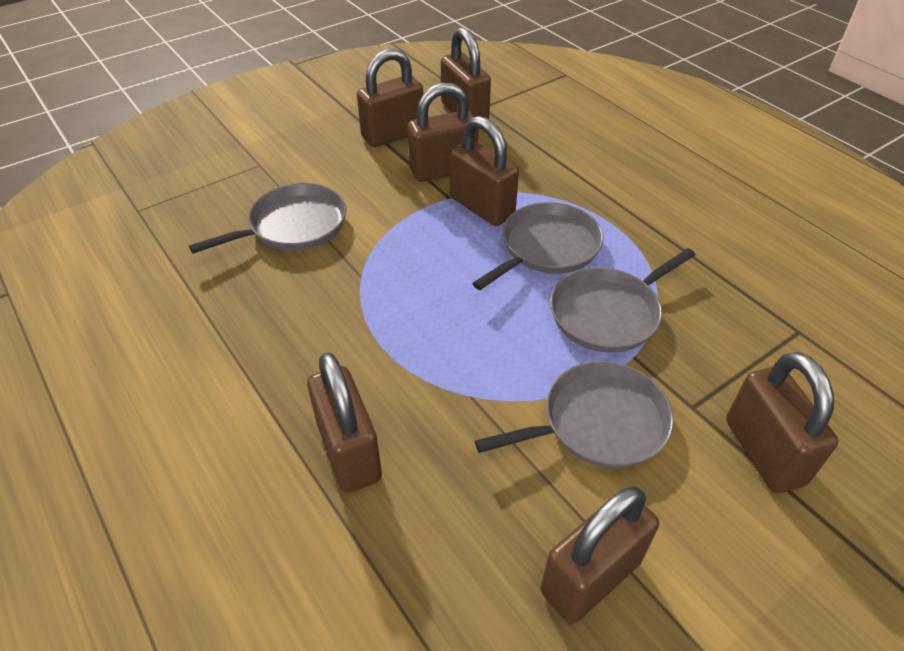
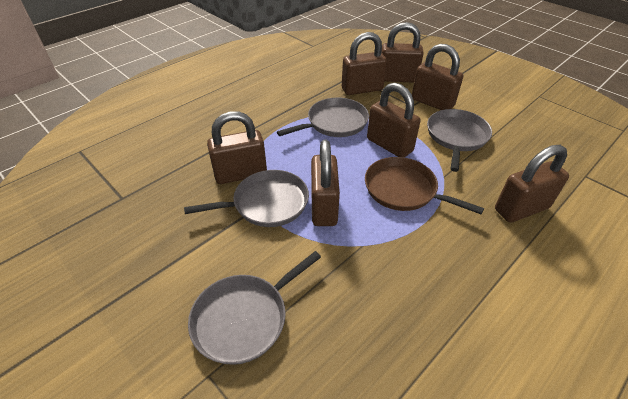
brown pan: none = 0 -> [365,157,484,215] = 1

